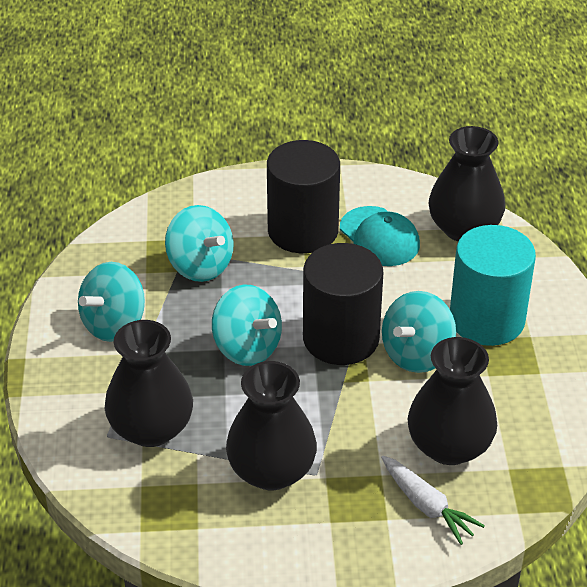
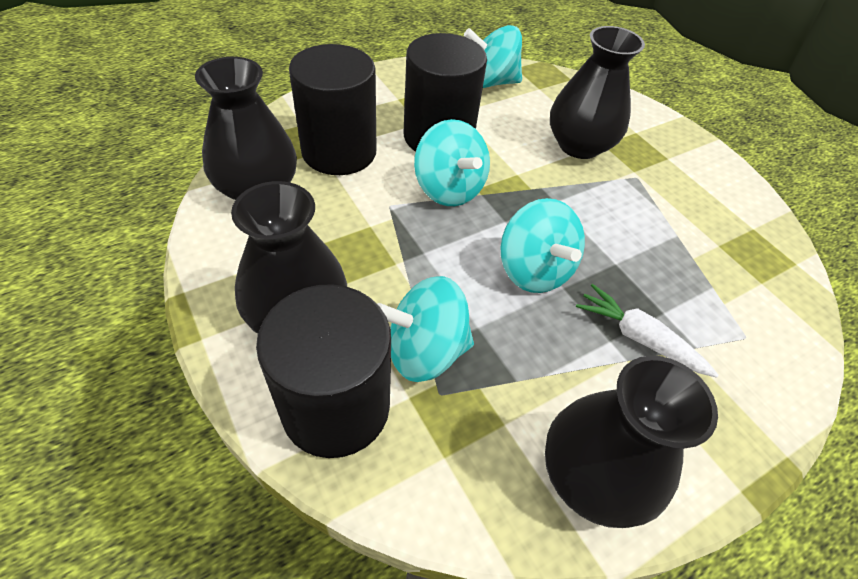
black cylinder: [267,140,340,253] [303,243,383,365] = 2 -> [256,284,391,458] [289,44,377,175] [404,33,487,152] = 3
turquoise cap: [340,206,420,266] = 1 -> none = 0
turquoise cylinder: [450,225,536,346] = 1 -> none = 0

